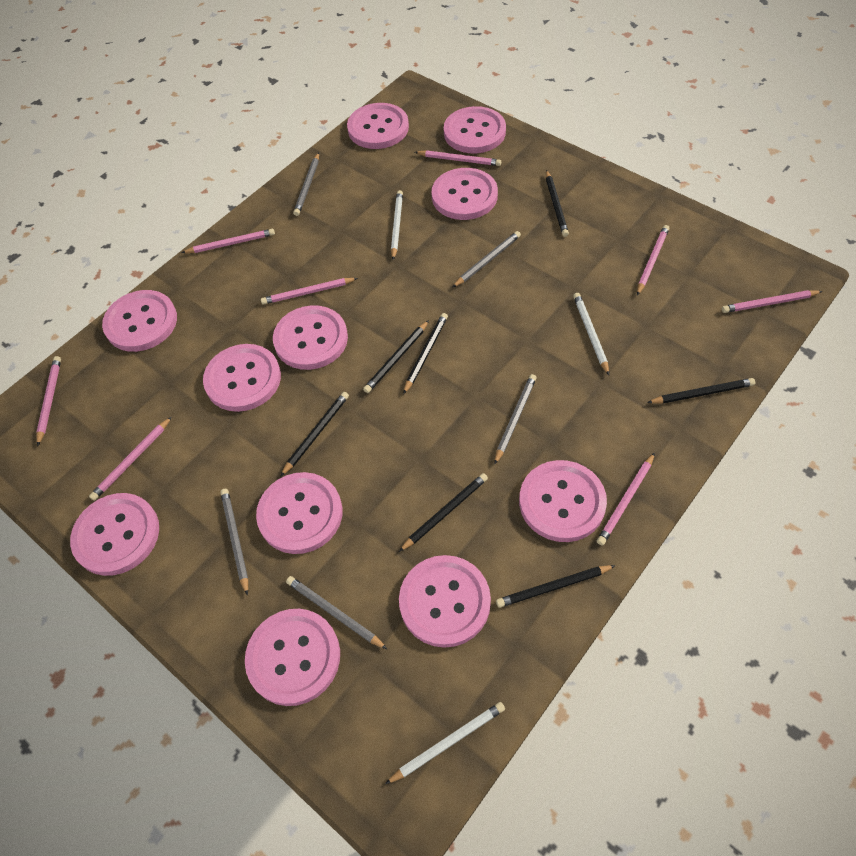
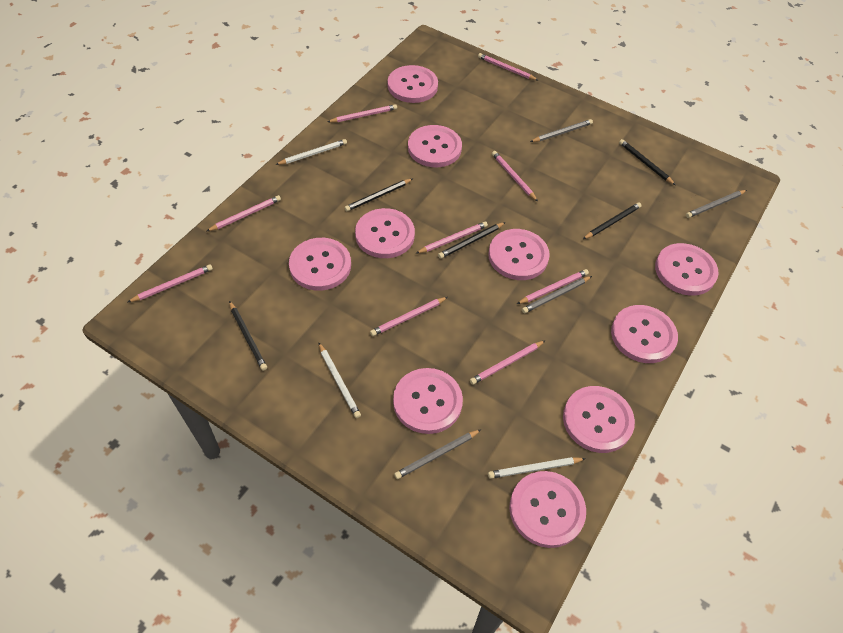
black pencil: [280,392,349,477] [363,320,429,393] [399,473,488,552] [403,313,448,395] [496,565,616,608] [546,170,569,237] [647,378,755,404] = 7 -> [229,301,267,371] [344,179,412,211] [438,222,506,259] [583,202,642,239] [619,139,676,185] = 5
grey pencil: [220,489,248,595] [286,576,387,649] [293,152,319,216] [452,231,521,288] [494,374,537,465] = 5 -> [394,430,481,479] [522,276,592,313] [530,119,593,142] [686,190,747,218] = 4
pink button: [70,493,159,576] [102,290,177,352] [203,344,281,412] [245,609,340,706] [256,472,343,554] [273,305,348,370] [347,103,409,149] [399,555,491,648] [432,168,498,220] [444,106,506,153] [519,460,607,542] = 11 -> [289,238,351,291] [355,208,415,258] [388,65,438,103] [393,368,463,434] [408,125,462,167] [488,229,550,280] [509,471,586,548] [563,386,635,453] [611,305,678,363] [655,243,719,296] = 10
pink pencil: [36,356,61,446] [89,417,172,501] [181,229,275,253] [261,278,358,305] [415,150,501,166] [597,452,655,546] [637,225,669,295] [722,290,823,313] = 8 -> [128,264,213,302] [206,195,281,232] [328,104,397,122] [370,297,448,336] [416,221,488,253] [470,340,546,385] [478,53,538,80] [492,151,538,202] [517,269,589,304] = 9

